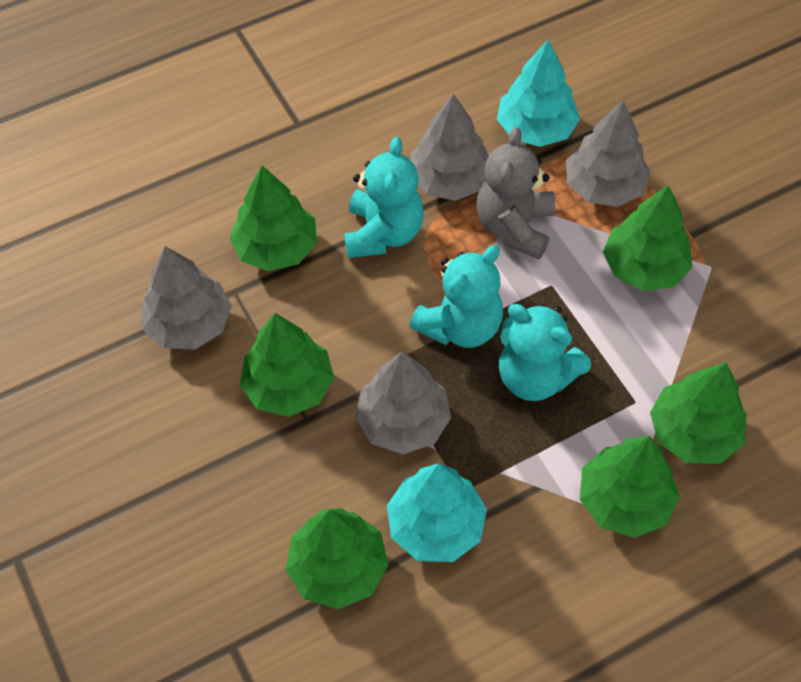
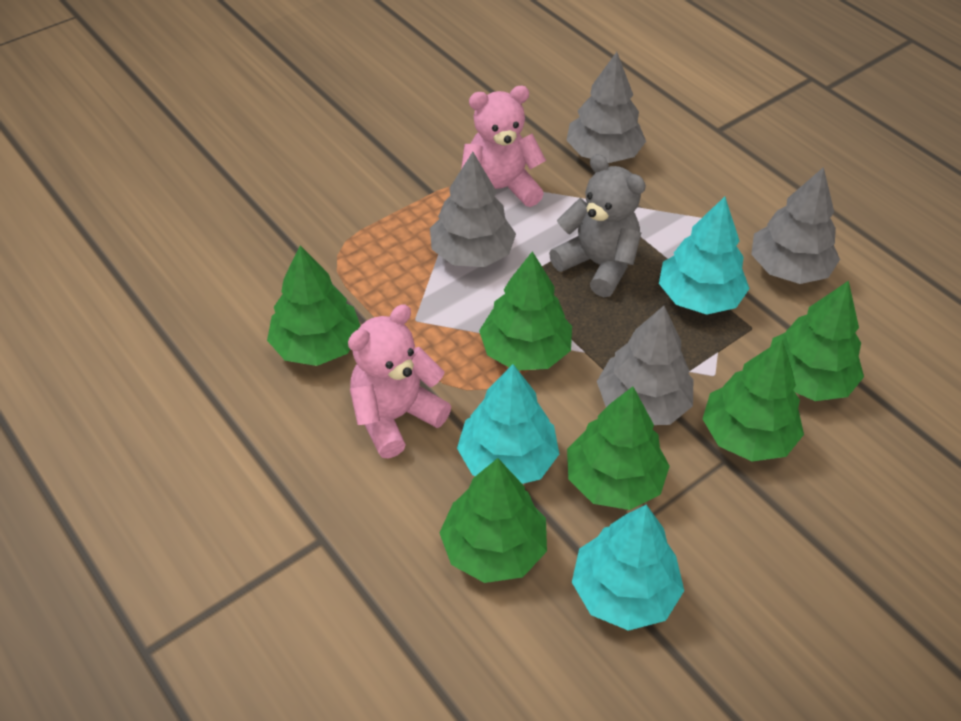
pink teddy bear: none = 0 -> [348,304,451,458] [461,86,546,207] = 2
turquoise teddy bear: [344,137,424,258] [409,245,503,348] [499,304,591,401] = 3 -> none = 0
turquoise tree: [387,463,487,562] [497,40,580,147] = 2 -> [457,364,559,484] [572,505,684,631] [659,197,750,315] = 3

